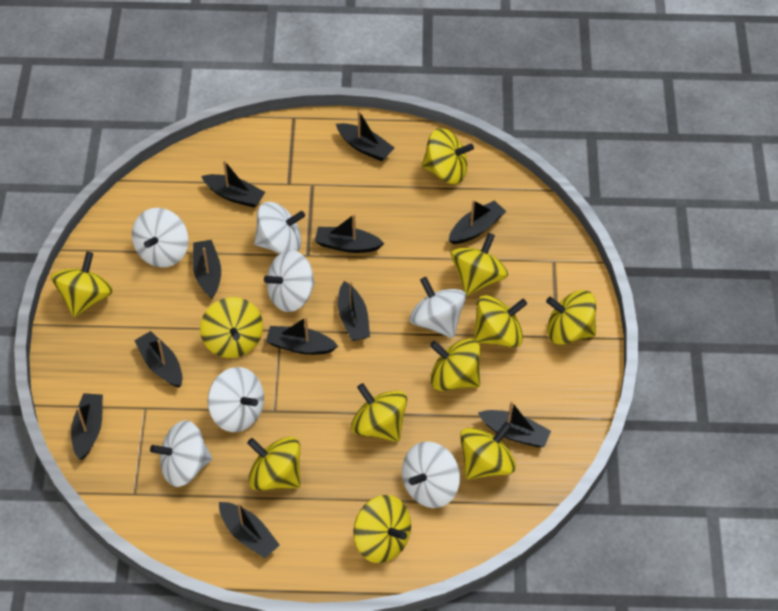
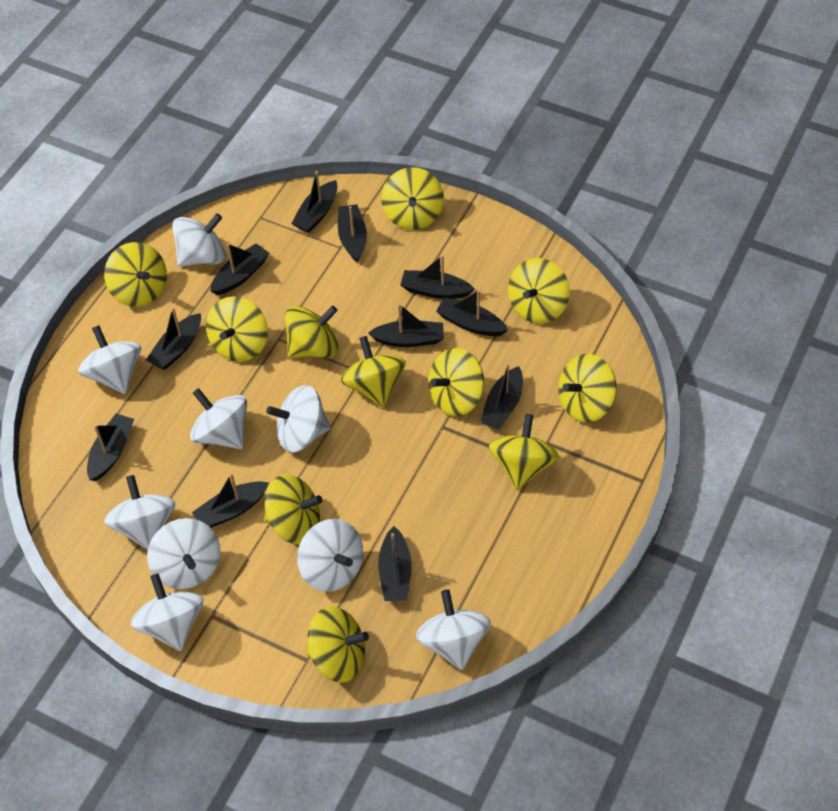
white spinning top: [132,208,188,267] [150,420,212,487] [208,367,264,432] [254,202,305,254] [264,250,315,312] [402,441,460,508] [409,277,466,338] = 7 -> [78,325,141,394] [104,475,175,550] [131,573,203,651] [147,518,220,589] [172,213,226,267] [190,388,247,449] [266,385,331,453] [297,519,363,592] [416,589,491,670] = 9

